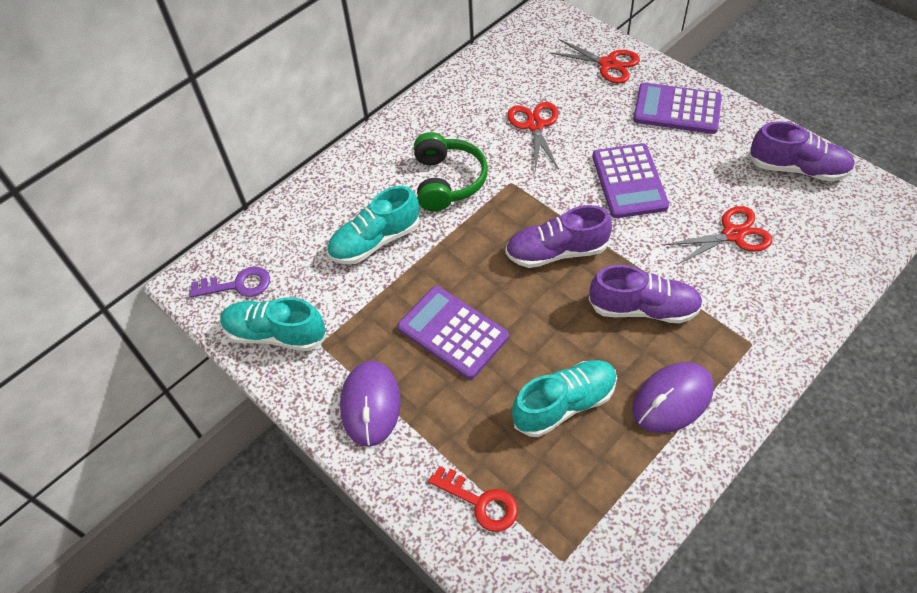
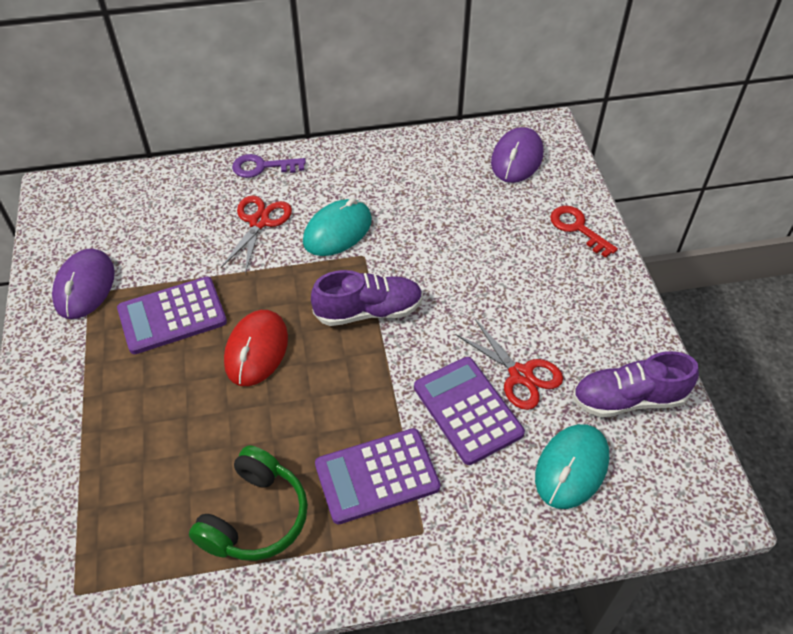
purple shoe: [505,205,612,268] [589,265,703,323] [749,121,855,182] = 3 -> [311,270,423,326] [573,351,699,417] = 2
red mouse: none = 0 -> [224,310,288,386] = 1
red scissors: [507,102,559,172] [549,39,640,84] [664,206,773,265] = 3 -> [221,195,292,274] [456,319,563,410] = 2
turquoise mouse: none = 0 -> [303,198,372,256] [535,424,609,509] = 2
turquoise shoe: [220,297,327,351] [327,186,420,264] [512,360,617,437] = 3 -> none = 0

